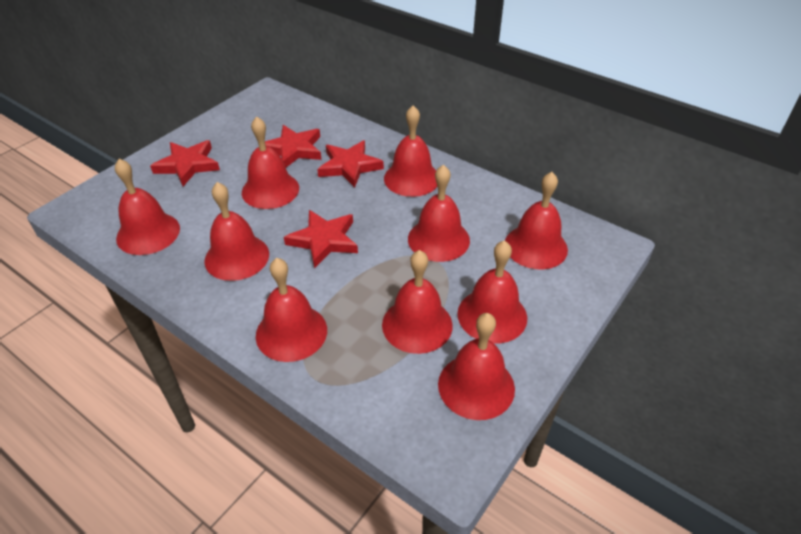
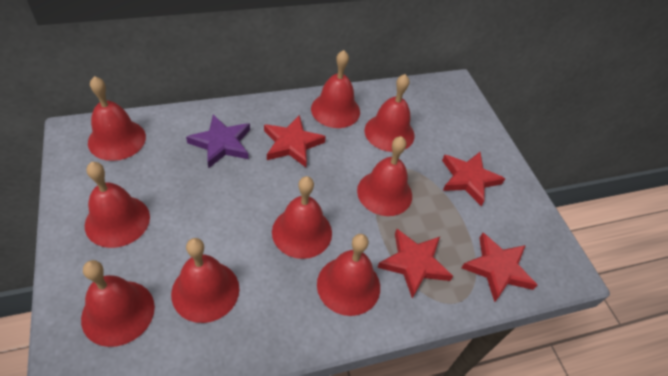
purple star: none = 0 -> [186,115,250,168] = 1
red bell: [115,159,180,255] [204,182,269,281] [242,116,299,209] [256,258,327,362] [382,250,453,354] [384,106,437,197] [408,165,470,262] [438,313,515,420] [457,240,527,344] [505,172,568,270] = 10 -> [81,260,155,347] [85,162,150,248] [88,76,146,161] [171,238,239,323] [272,176,332,259] [311,50,360,128] [317,234,380,316] [357,136,412,216] [365,74,415,152] = 9

